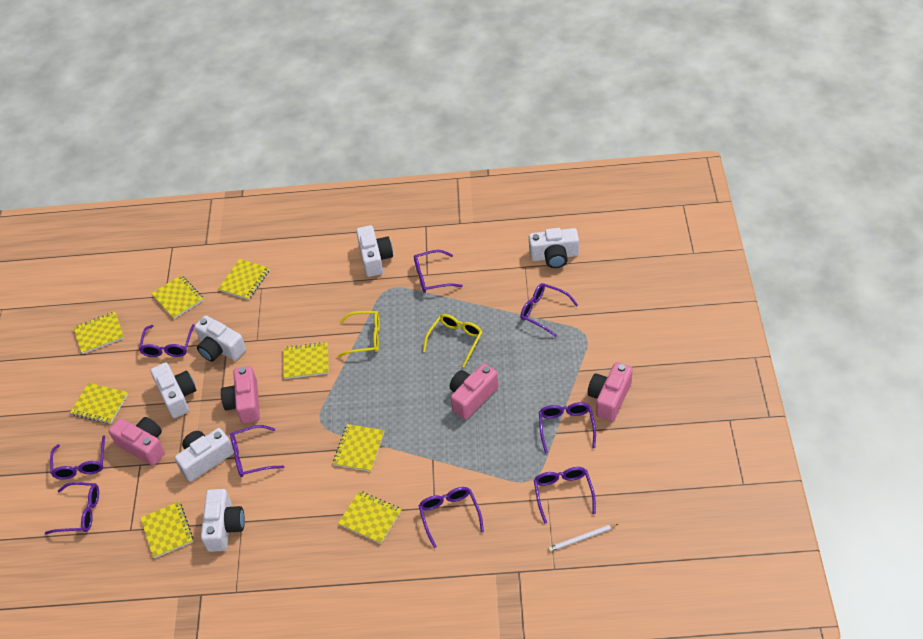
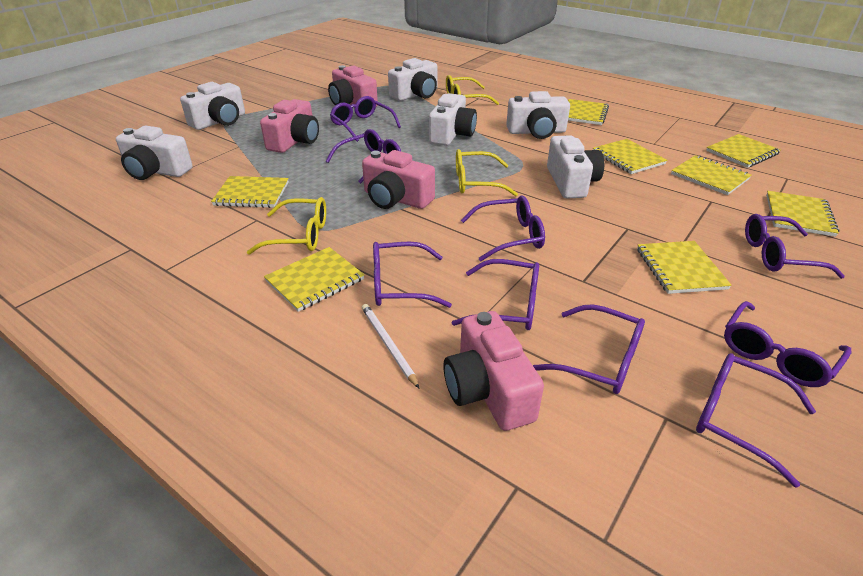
yellow glasses: [337,311,380,357] [423,314,482,367] = 2 -> [247,197,326,255] [446,75,499,105] [456,149,518,196] = 3

